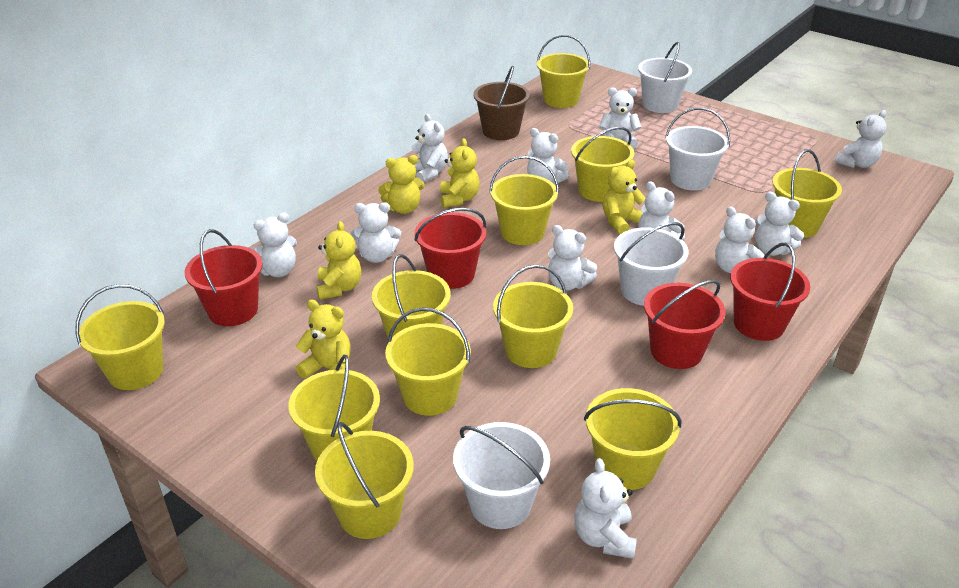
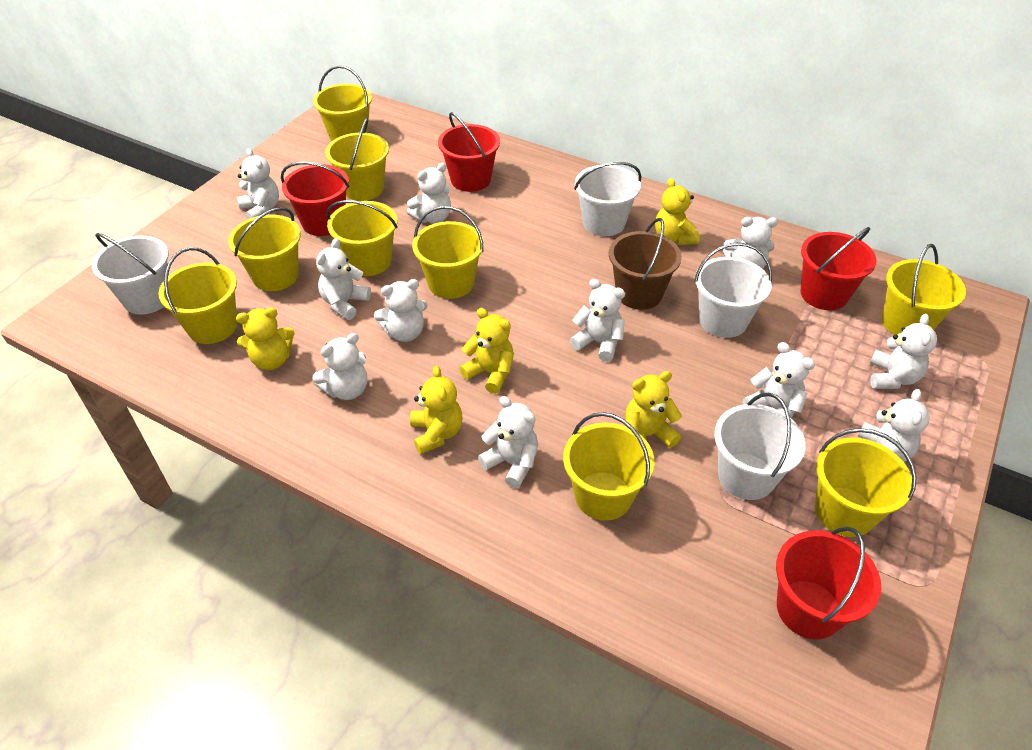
yellow bucket: [75,284,165,390] [288,355,380,461] [315,422,414,539] [372,254,451,338] [385,307,471,416] [489,156,559,245] [493,265,573,368] [537,35,590,108] [571,127,634,202] [584,388,681,490] [772,149,842,238] = 11 -> [158,247,237,344] [228,207,301,291] [313,66,372,142] [325,117,389,201] [327,200,398,276] [412,206,484,299] [563,412,655,521] [815,428,916,537] [882,244,966,335] = 9

